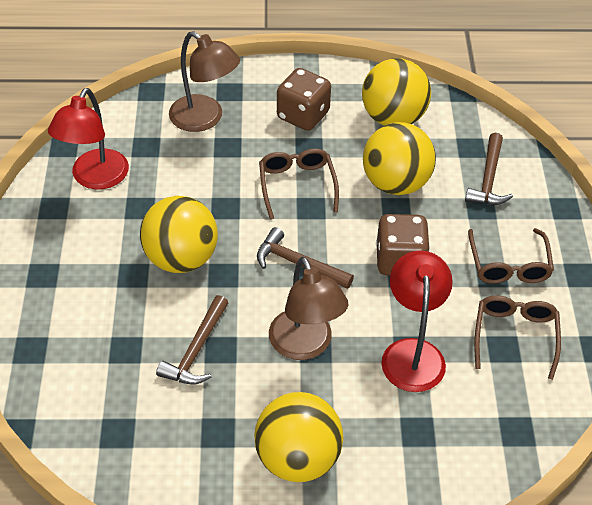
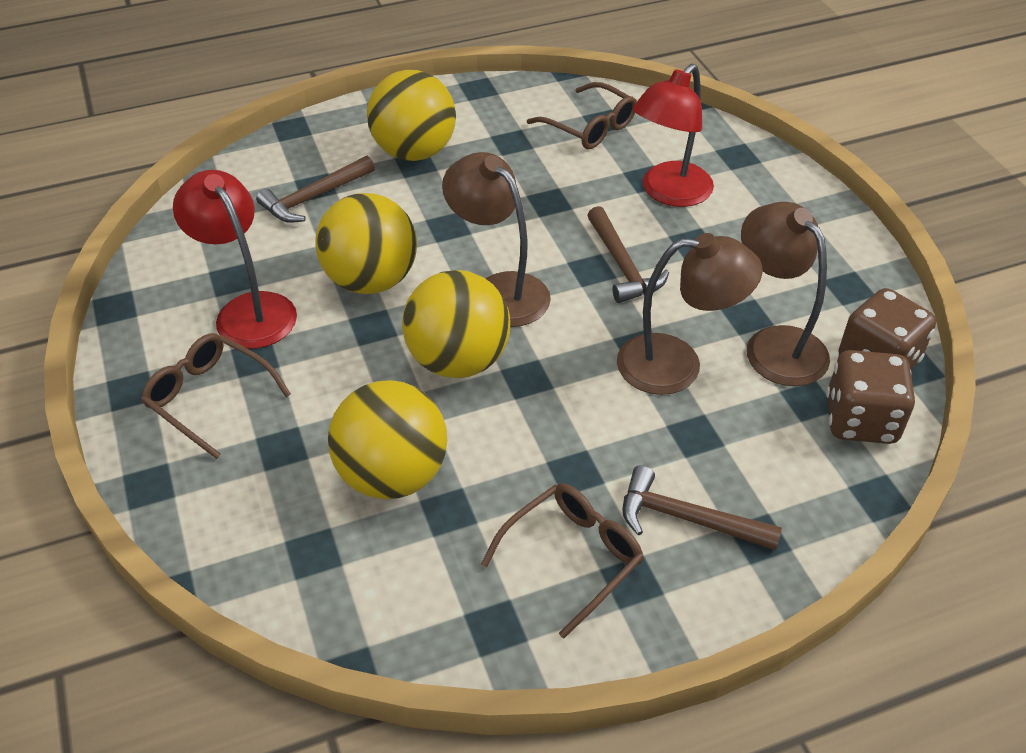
brown lamp: [169,31,240,132] [269,257,348,360] = 2 -> [442,152,551,327] [617,233,762,395] [741,202,830,386] = 3

